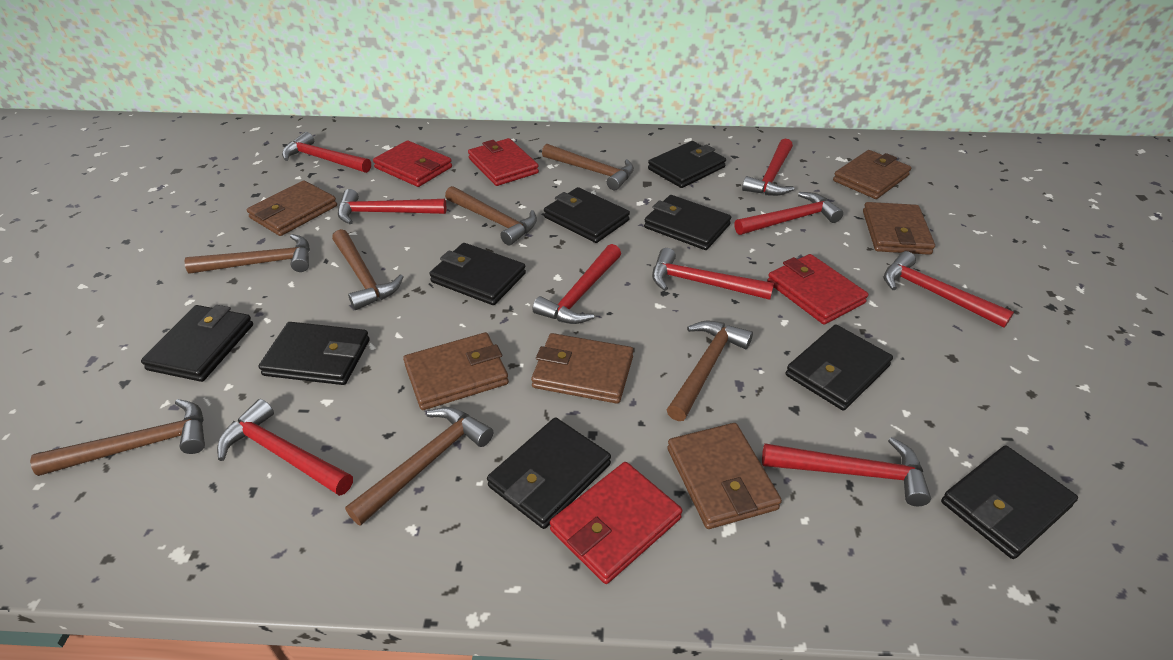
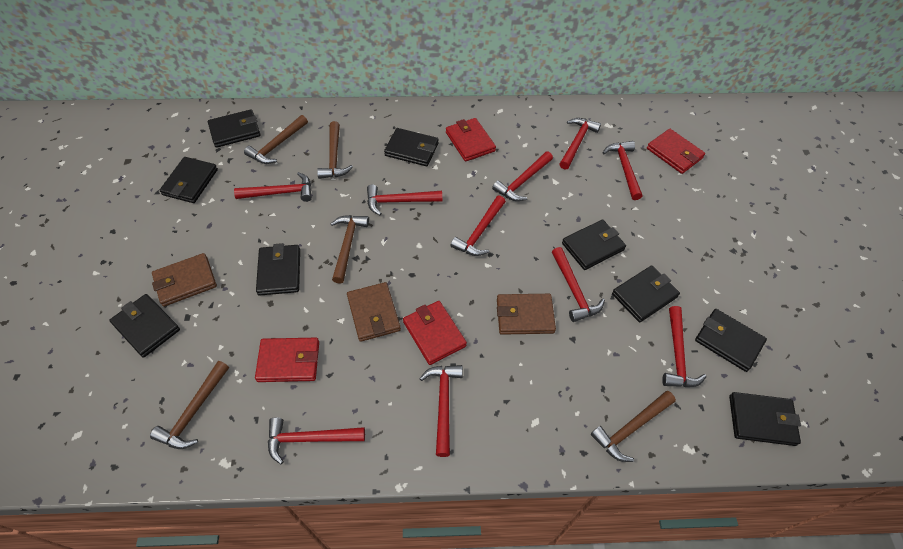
brown hammer: [30,399,205,476] [184,234,310,274] [332,229,403,310] [345,407,493,526] [445,186,537,246] [542,144,634,190] [667,321,753,421] = 7 -> [150,361,229,449] [244,115,308,164] [317,121,353,179] [330,215,369,284] [591,391,676,462] = 5
brown wallet: [247,180,337,236] [403,332,509,410] [531,333,634,404] [667,423,782,529] [833,150,911,199] [863,202,935,255] = 6 -> [152,253,217,307] [347,282,401,342] [497,294,556,335] = 3
red hammer: [217,399,353,496] [282,132,371,173] [338,189,446,225] [532,244,621,324] [652,248,774,300] [735,192,843,235] [742,139,794,196] [762,437,931,506] [884,251,1014,328] = 9 -> [234,172,312,202] [268,417,365,464] [367,185,442,215] [419,365,463,457] [451,196,506,256] [492,151,553,201] [552,247,605,322] [559,118,601,170] [603,141,642,200] [662,306,707,387] = 10

